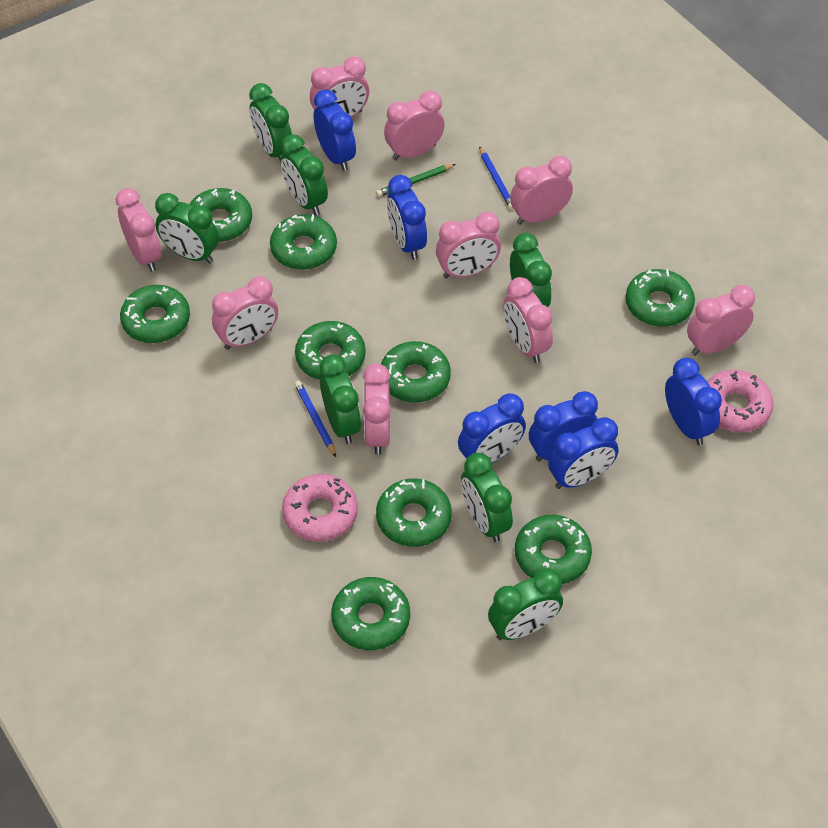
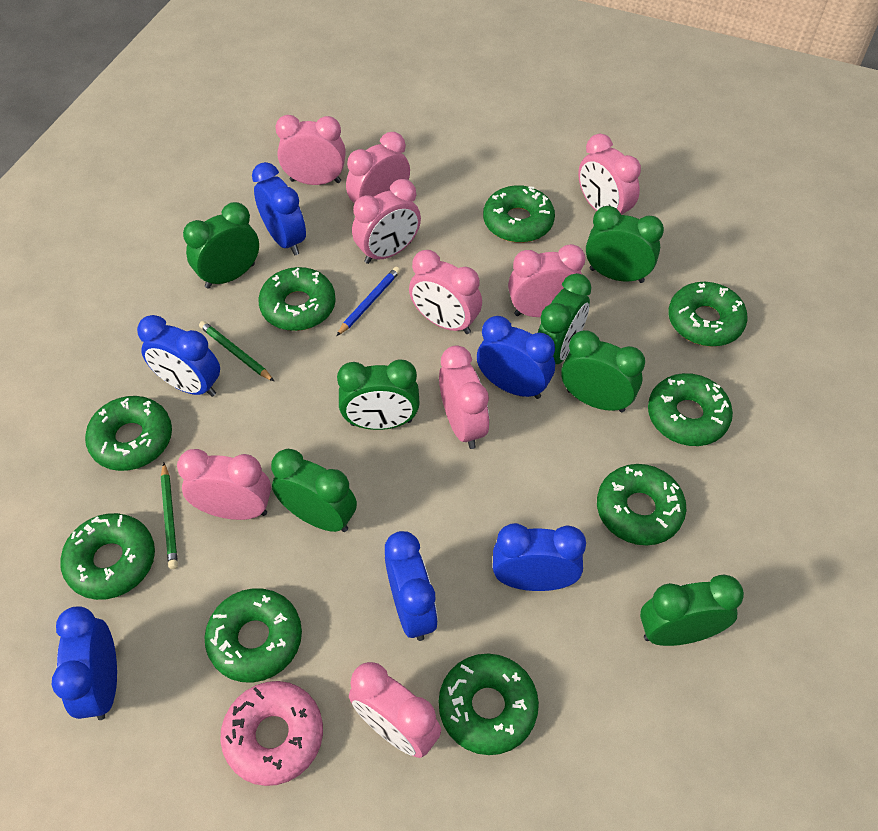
blue pencil: [294,381,336,457] [479,146,514,210] = 2 -> [336,267,400,336] = 1
green pencil: [376,164,456,197] = 1 -> [161,463,178,569] [199,321,274,381] = 2
pink donut: [282,474,358,542] [707,370,774,432] = 2 -> [220,681,323,786] = 1

